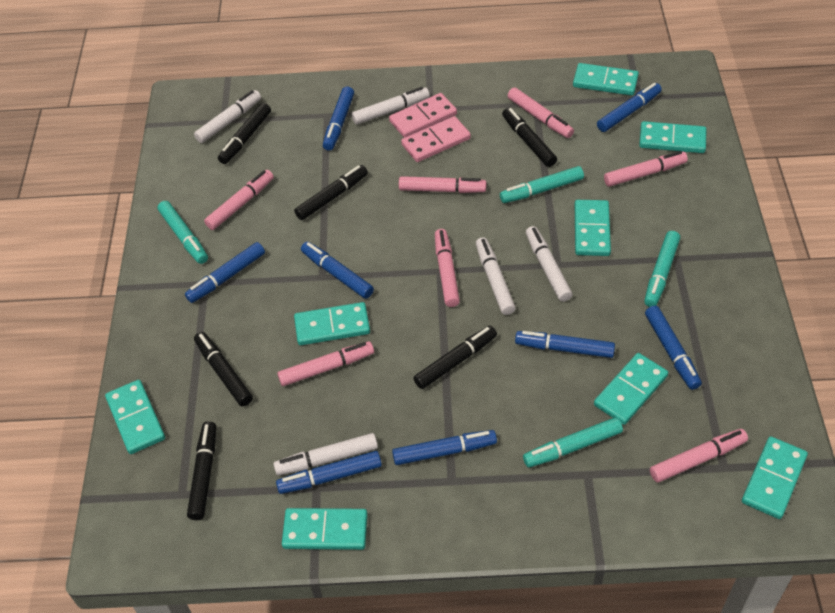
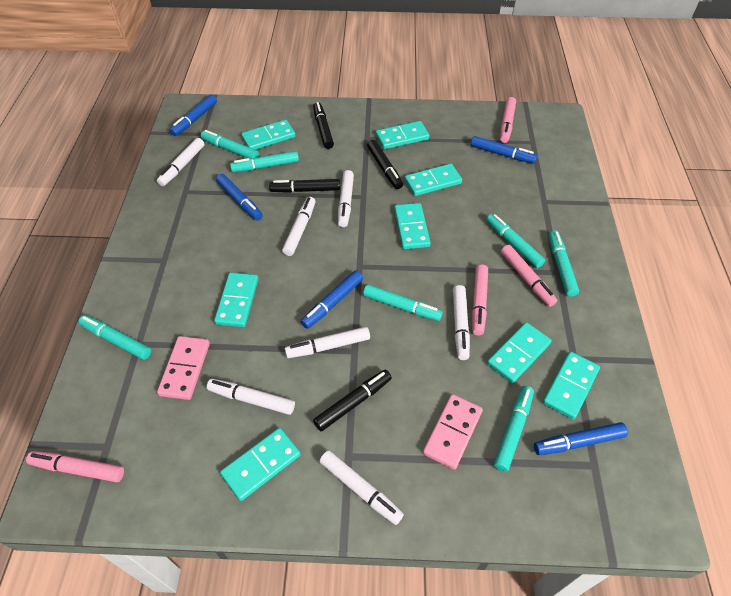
black marker: [187,421,216,520] [194,332,253,407] [218,103,271,164] [294,165,368,220] [414,326,497,389] [502,108,557,167] = 6 -> [269,179,340,193] [313,102,334,149] [313,370,392,431] [367,140,403,189] = 4
blue marker: [185,242,265,303] [276,451,382,494] [301,242,374,299] [323,87,354,151] [392,430,497,465] [515,331,615,358] [597,83,662,132] [645,306,702,390] = 8 -> [170,95,217,136] [216,174,262,220] [301,270,363,329] [471,136,537,164] [534,422,628,455] = 5
pink marker: [204,170,274,230] [277,341,374,386] [399,176,487,193] [435,229,460,307] [508,88,574,138] [604,151,688,187] [650,429,748,482] = 7 -> [26,451,124,482] [472,264,488,335] [500,97,516,143] [501,245,557,307] = 4
turquoise marker: [157,201,208,264] [500,166,584,203] [523,417,623,467] [644,231,680,307] = 4 -> [78,315,151,360] [201,130,259,159] [230,151,299,172] [363,284,443,321] [486,214,545,268] [494,386,534,472] [549,230,579,297] = 7
white marker: [194,90,261,143] [273,433,378,475] [352,87,430,125] [476,237,516,315] [526,226,573,302] = 5 -> [157,138,205,186] [207,379,295,415] [282,197,316,256] [285,327,370,358] [319,450,404,525] [338,170,354,227] [453,285,470,360] = 7

